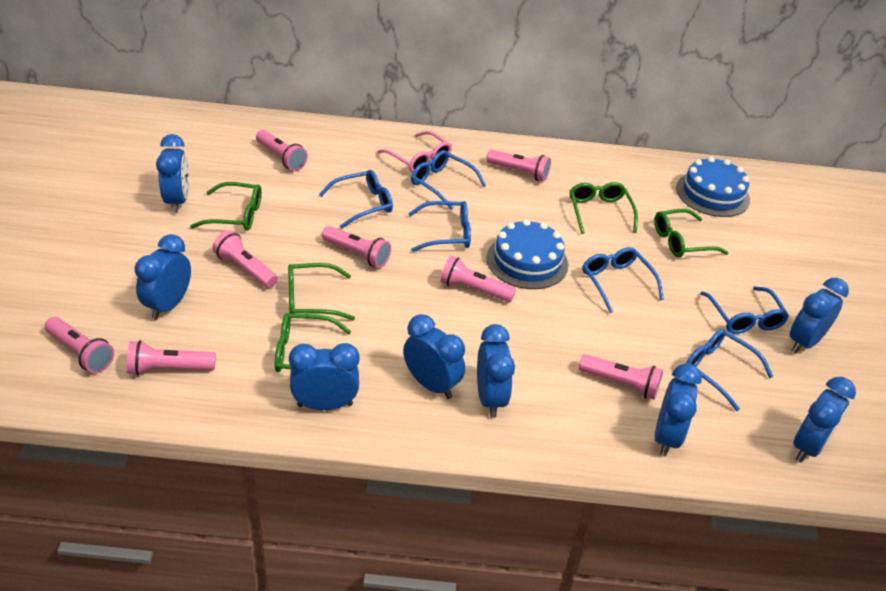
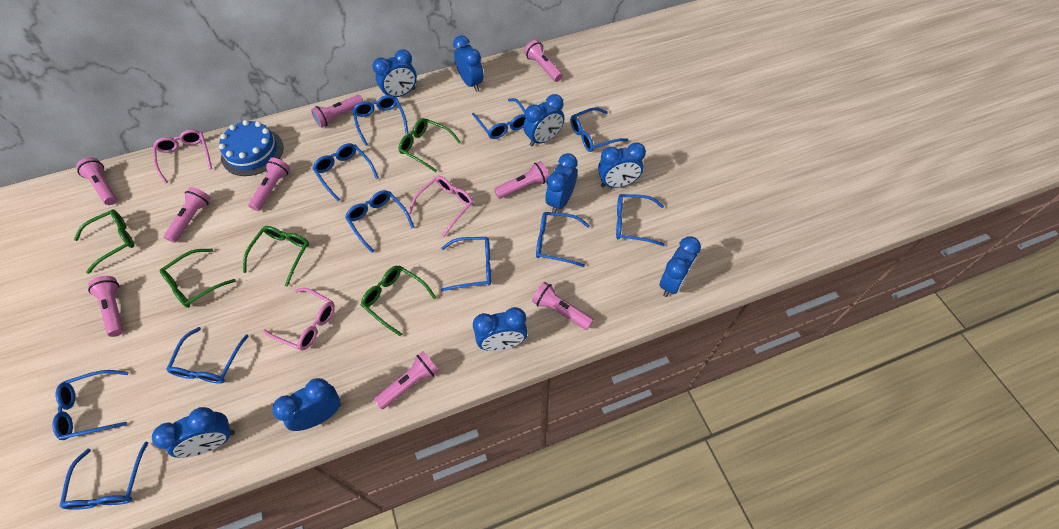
blue cake: [486,219,568,289] [676,156,750,217] = 2 -> [219,120,284,176] = 1
blue clock: [135,234,191,320] [156,134,189,213] [289,343,360,410] [403,314,465,399] [477,324,515,418] [655,364,702,456] [790,278,849,353] [793,377,856,462] = 8 -> [152,407,235,458] [272,378,341,431] [373,49,417,97] [453,35,484,92] [473,307,528,351] [523,94,565,146] [545,153,578,213] [598,142,646,188] [660,237,701,297] = 9
blue glasses: [319,170,393,229] [408,201,471,252] [411,150,486,210] [582,247,664,313] [686,329,773,411] [700,286,789,334] = 6 -> [52,370,129,440] [60,441,148,510] [166,327,248,384] [312,143,379,201] [345,190,415,253] [352,95,408,146] [441,237,491,291] [472,98,526,139] [536,212,590,267] [570,107,628,152] [616,194,665,246] = 11
pink flashlight: [45,317,114,373] [127,340,216,376] [212,230,278,288] [256,130,308,171] [322,226,391,268] [440,256,516,302] [486,150,551,181] [579,354,663,400] = 8 -> [76,157,117,205] [88,276,123,337] [164,187,211,243] [248,157,290,211] [311,95,364,128] [374,351,439,409] [494,161,549,199] [524,40,563,82] [532,282,594,330] = 9
pink glasses: [377,131,452,173] = 1 -> [153,130,212,184] [263,288,335,351] [408,176,474,237] = 3

